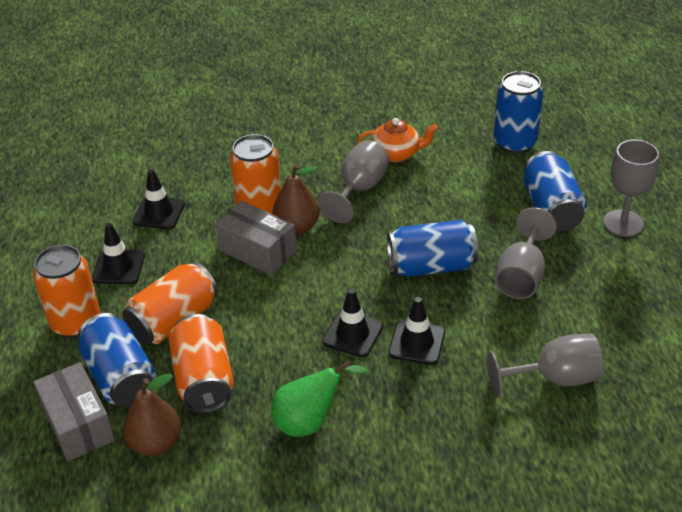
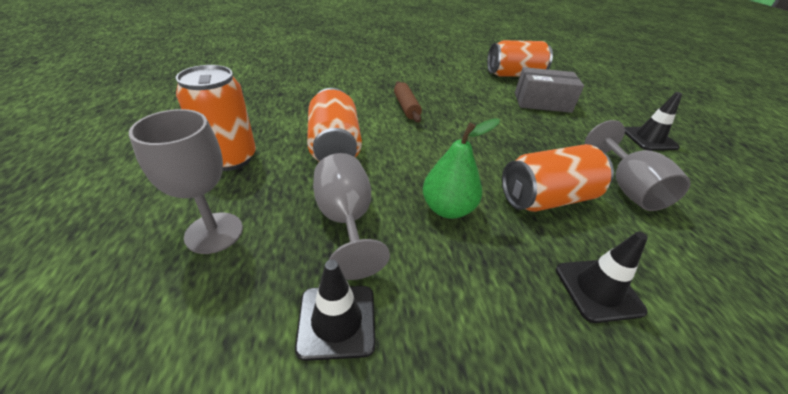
black traffic cone: [92,223,145,284] [133,169,185,229] [322,289,383,357] [389,297,445,365] = 4 -> [295,260,376,361] [556,232,648,323] [625,92,682,151] = 3
blue can: [78,313,156,407] [387,220,478,277] [494,71,543,154] [523,151,587,231] = 4 -> none = 0
brown pear: [123,374,181,456] [273,164,319,235] = 2 -> none = 0
brown rolling pin: none = 0 -> [394,81,422,123] = 1
grey box: [33,362,115,462] [215,201,297,275] = 2 -> [515,67,584,113] = 1
grey goblet: [318,140,389,223] [487,334,604,397] [495,208,557,299] [603,140,659,237] = 4 -> [129,109,243,254] [313,153,390,280] [584,120,691,211] = 3
orange teapot: [358,118,438,162] = 1 -> none = 0

